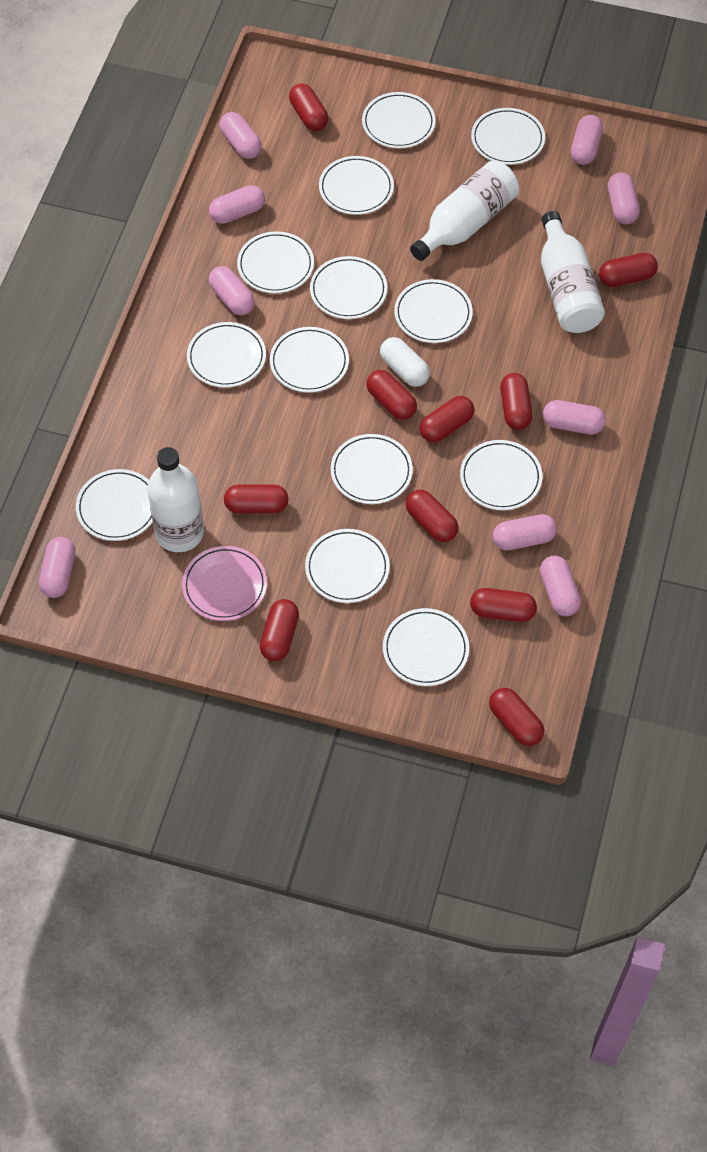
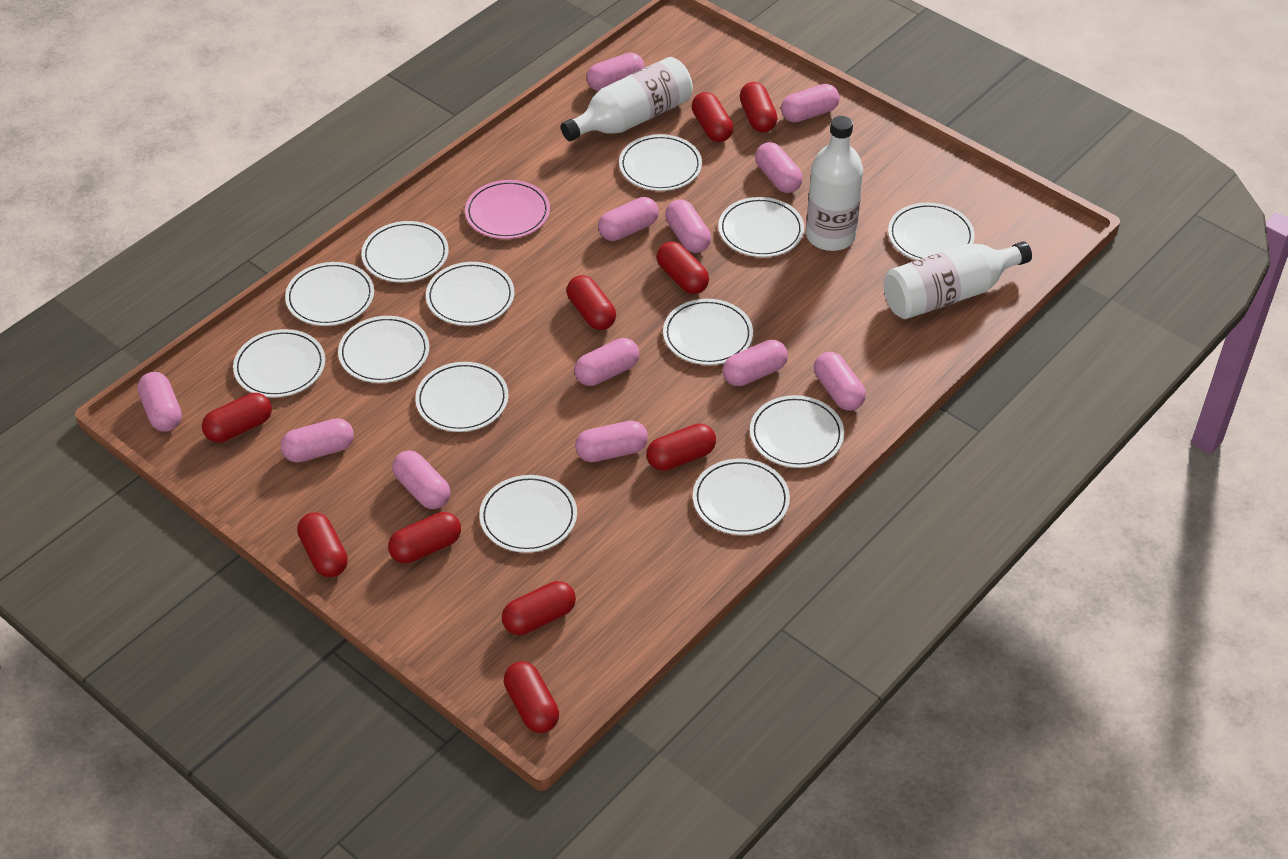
pink capsule: [39,537,75,598] [209,185,265,224] [209,266,255,315] [220,112,262,159] [493,514,557,550] [540,555,581,616] [543,400,606,434] [571,115,603,165] [608,172,640,224] = 9 -> [137,372,182,432] [280,418,354,463] [392,451,450,509] [574,338,639,386] [575,421,648,462] [587,52,644,91] [598,197,659,241] [665,199,711,253] [722,340,788,386] [755,142,803,193] [781,84,839,123] [814,352,866,411] = 12
white capsule: [380,337,430,387] = 1 -> none = 0

